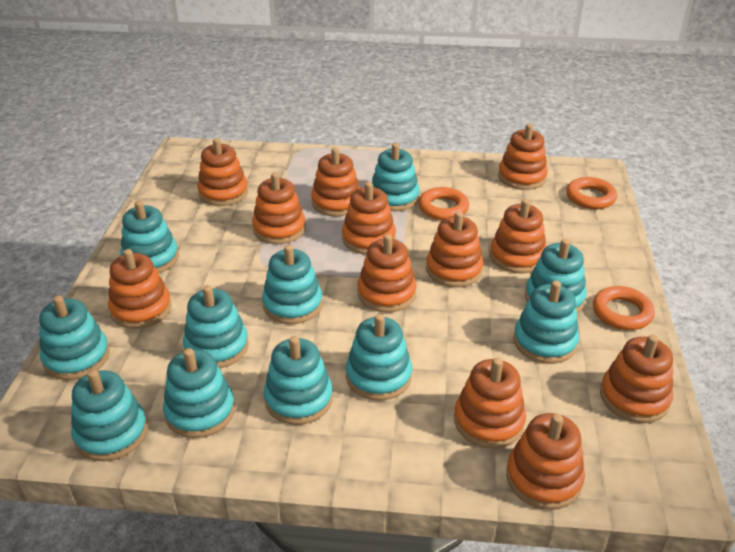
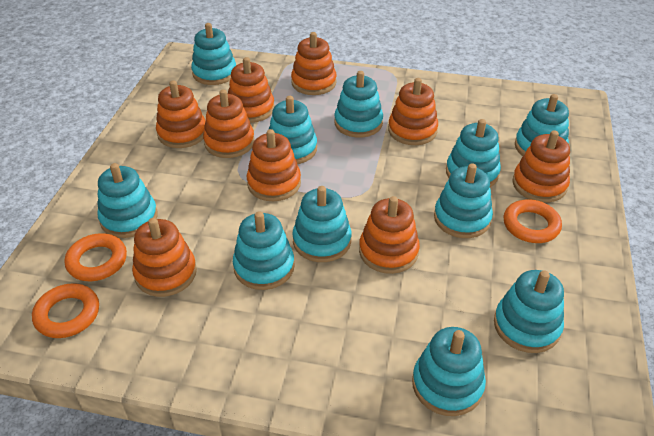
orange stacking toy: [108,249,172,329] [197,138,248,206] [252,172,306,244] [311,147,360,216] [342,182,396,255] [357,234,416,312] [426,211,483,287] [454,358,526,448] [490,199,546,274] [498,124,548,190] [506,413,585,510] [600,335,673,423] = 12 -> [132,218,197,297] [156,80,206,148] [203,89,255,158] [228,57,275,123] [247,129,301,201] [291,32,337,95] [359,196,420,274] [388,78,438,145] [512,130,570,203] = 9

